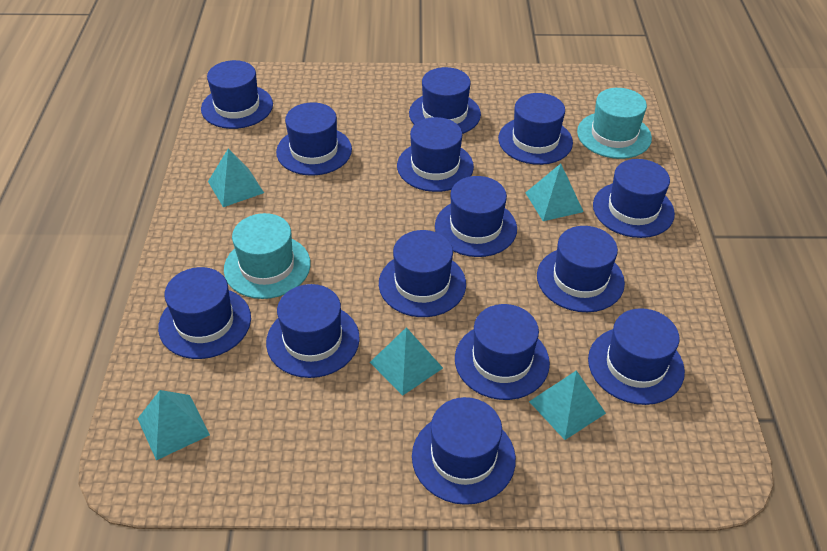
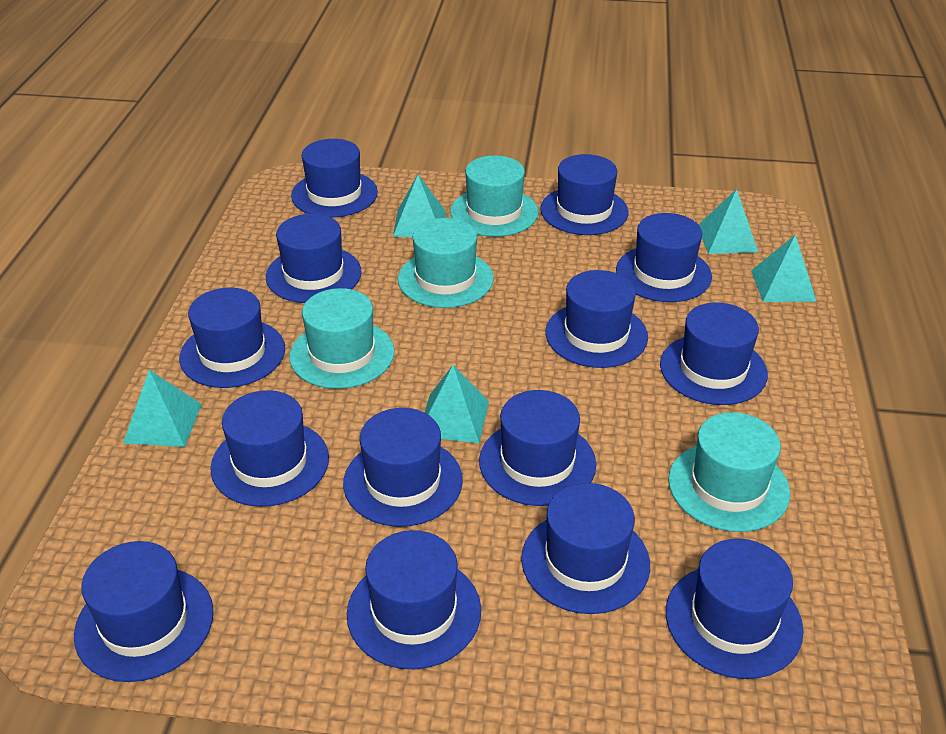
turquoise hat: [224,213,311,299] [577,88,652,159] = 2 -> [289,288,394,389] [398,218,494,308] [450,156,538,237] [668,412,790,532] = 4

